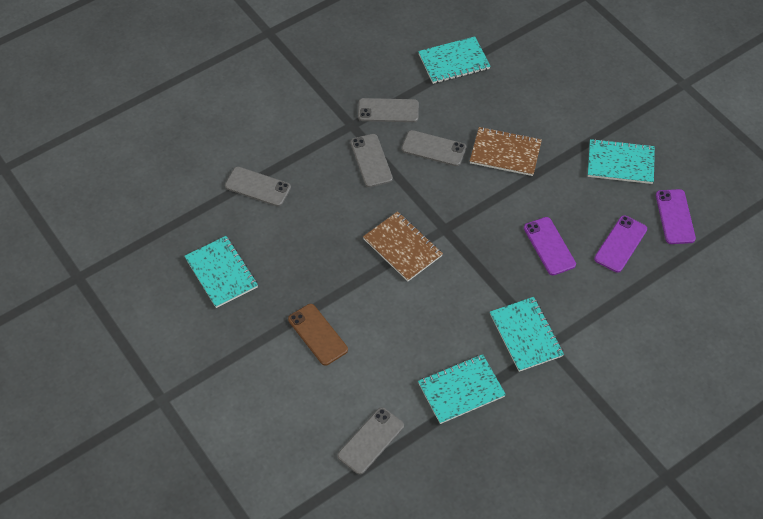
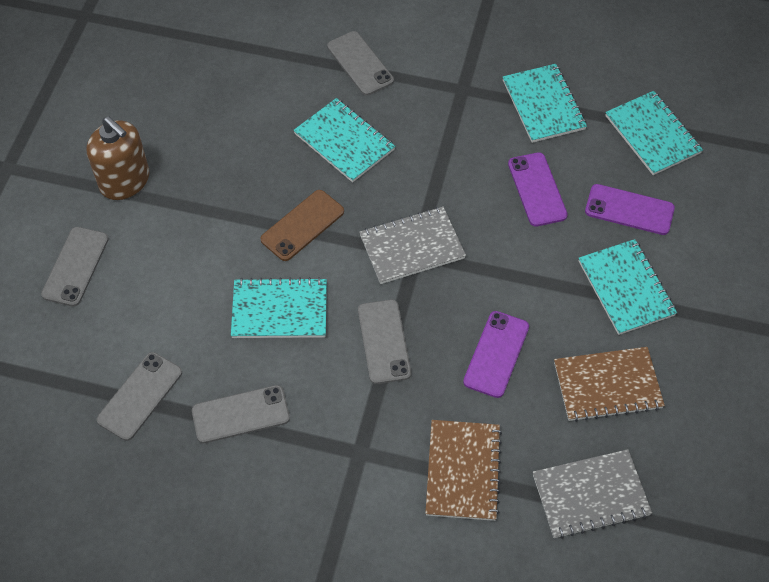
brown soap dispenser: none = 0 -> [86,116,149,200] = 1
grey notebook: none = 0 -> [359,207,466,284] [533,449,652,539] = 2

